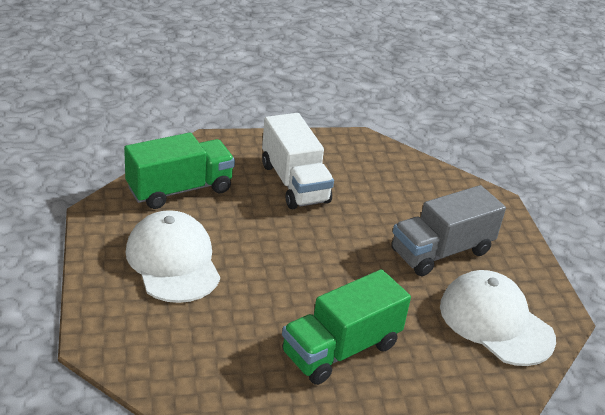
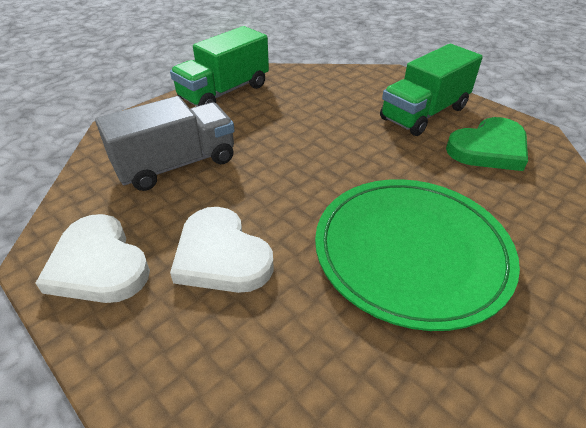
green heart: none = 0 -> [446,117,528,171] = 1
green plate: none = 0 -> [315,179,520,331] = 1
white cap: [126,210,220,303] [440,270,556,366] = 2 -> none = 0
white heart: none = 0 -> [35,214,150,303] [170,207,274,293] = 2
white truck: [262,113,334,209] = 1 -> none = 0

